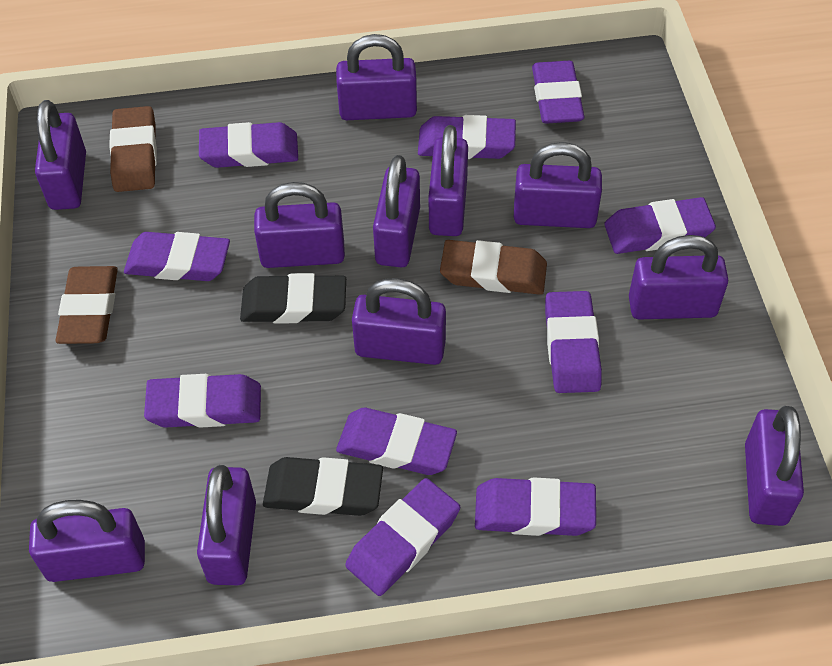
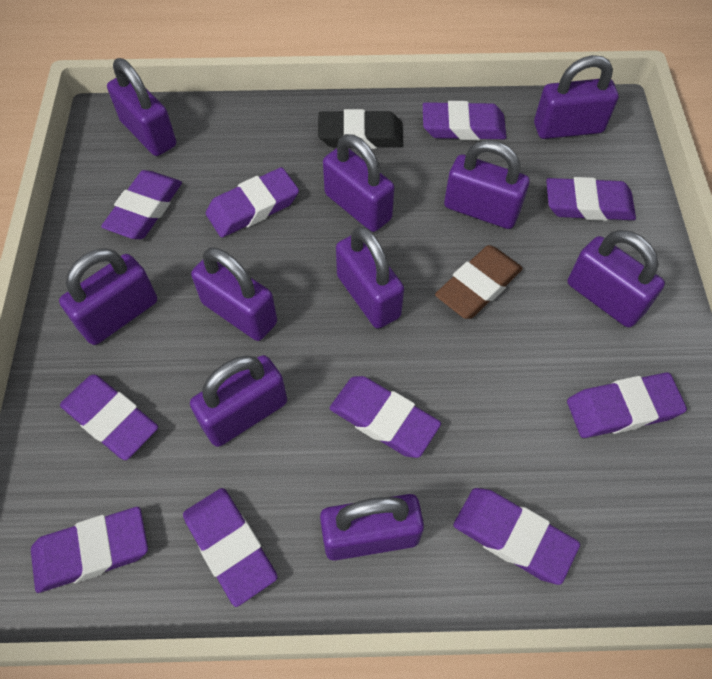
black eraser: [240,273,346,323] [263,457,383,516] = 2 -> [318,109,403,149] = 1
brown eraser: [56,266,118,344] [109,106,157,192] [440,240,547,295] = 3 -> [435,245,523,319] = 1
purple padlock: [29,500,145,582] [35,100,86,210] [197,465,256,585] [254,182,345,268] [336,34,417,120] [352,278,446,365] [373,155,420,267] [429,125,468,236] [514,142,602,228] [629,235,728,319] [745,406,804,526] = 11 -> [59,248,157,345] [107,58,176,156] [190,355,287,447] [191,247,277,341] [320,494,424,561] [323,134,394,232] [336,226,404,329] [444,140,529,229] [534,55,619,139] [568,230,665,328] = 10

